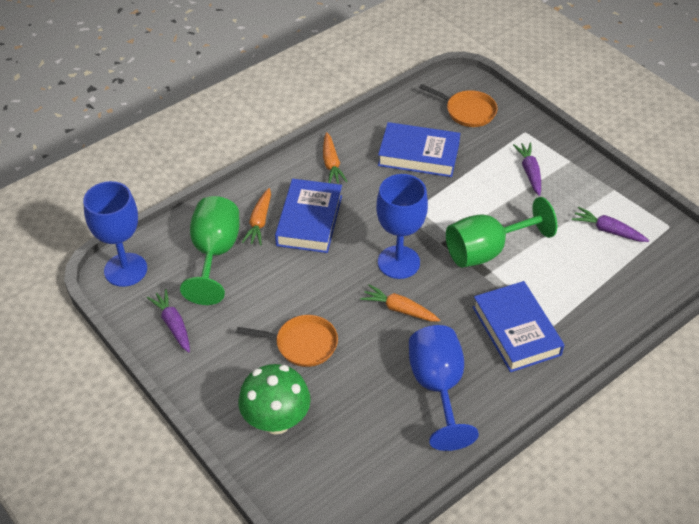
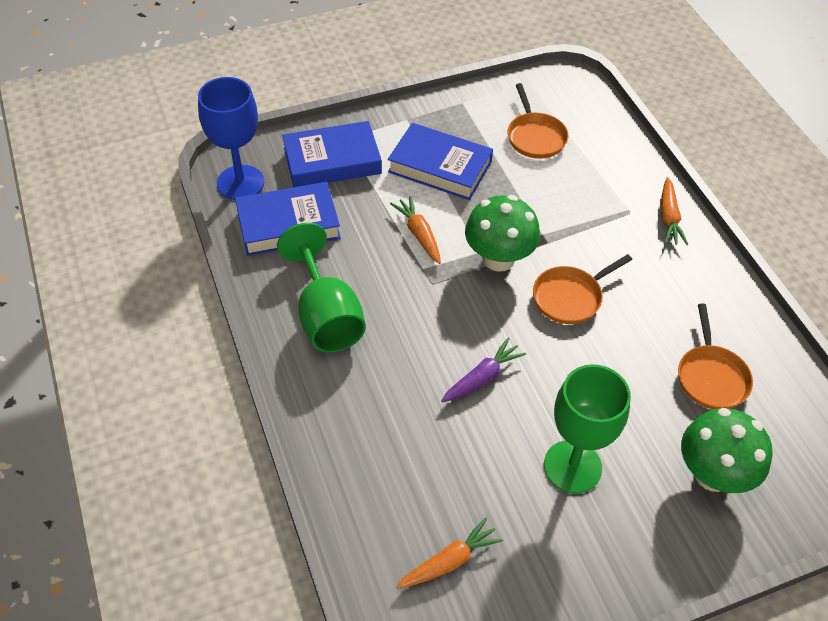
blue goblet: [83,181,147,287] [376,174,428,279] [409,325,479,451] = 3 -> [198,77,264,200] = 1
green mushroom: [238,364,311,434] = 1 -> [465,195,540,271] [681,408,772,493] = 2
orange pan: [236,315,338,367] [419,84,498,127] = 2 -> [508,83,569,159] [533,254,632,324] [678,304,753,409] = 3
purple carrot: [147,289,190,353] [513,142,541,196] [572,207,649,242] = 3 -> [441,338,526,402] = 1

